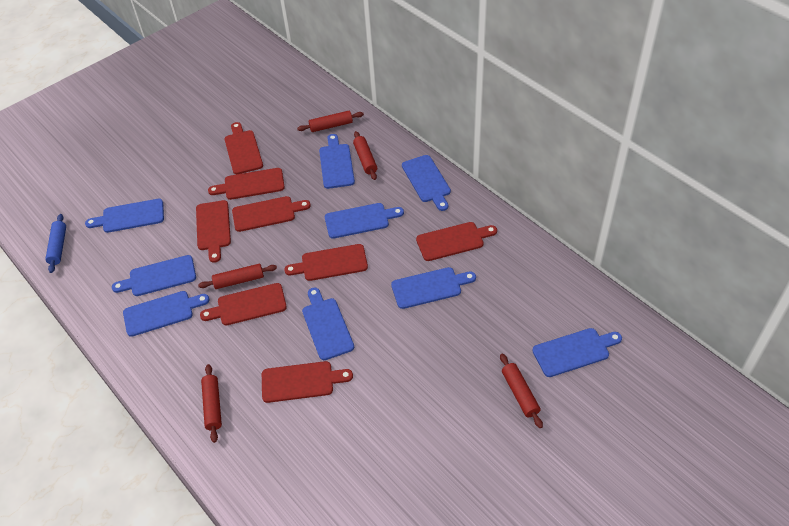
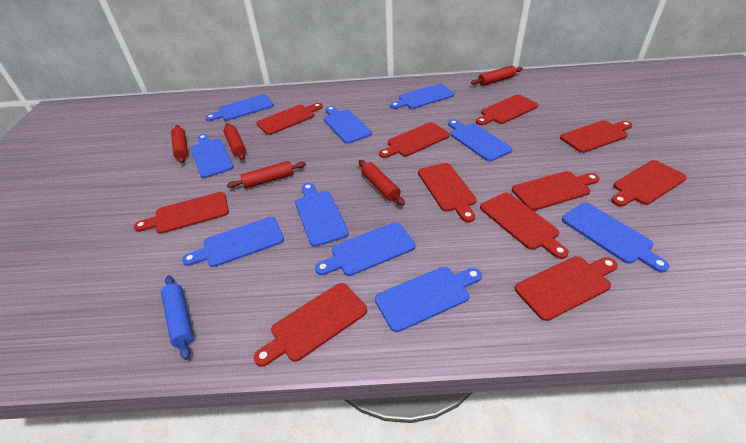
blue cutting board: [85,199,164,233] [112,255,196,296] [123,291,209,337] [302,287,354,360] [319,134,355,189] [325,203,404,239] [391,267,476,309] [402,155,451,211] [532,328,622,377] = 9 -> [182,217,284,267] [190,134,234,178] [205,94,274,121] [295,183,349,247] [315,222,415,276] [324,106,372,144] [375,267,482,332] [390,84,454,109] [448,119,512,161] [562,203,670,272] = 10
red cutting board: [196,200,231,263] [200,283,287,325] [208,168,285,200] [224,122,263,174] [232,196,311,232] [262,361,353,403] [284,244,368,281] [416,222,497,261] = 8 -> [133,192,229,234] [254,283,367,367] [257,103,323,135] [379,122,450,158] [418,163,477,222] [476,95,538,125] [480,192,569,259] [512,171,600,211] [515,256,618,321] [560,120,633,153] [611,160,687,206] = 11

